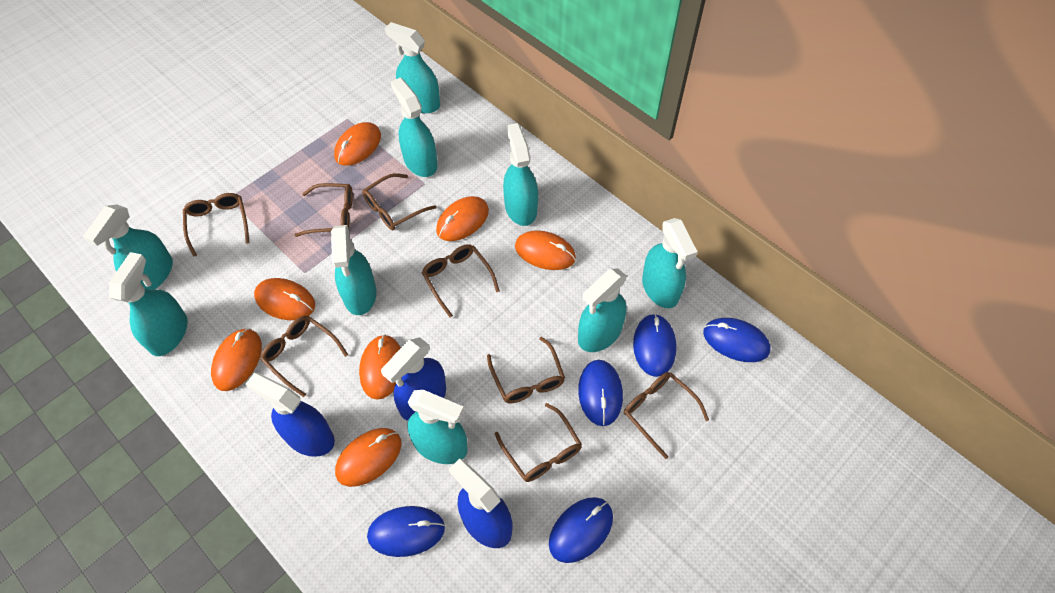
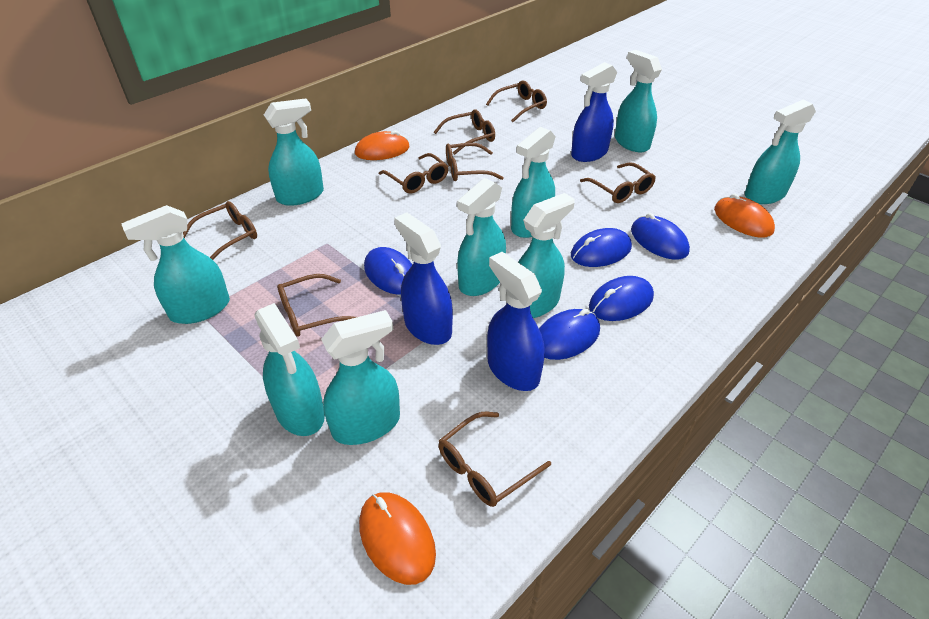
orange mouse: [211,328,262,391] [254,278,315,320] [334,122,381,166] [335,428,402,487] [359,335,401,400] [436,196,489,241] [515,230,576,270] = 7 -> [355,130,409,160] [359,492,436,585] [714,193,775,238] = 3

